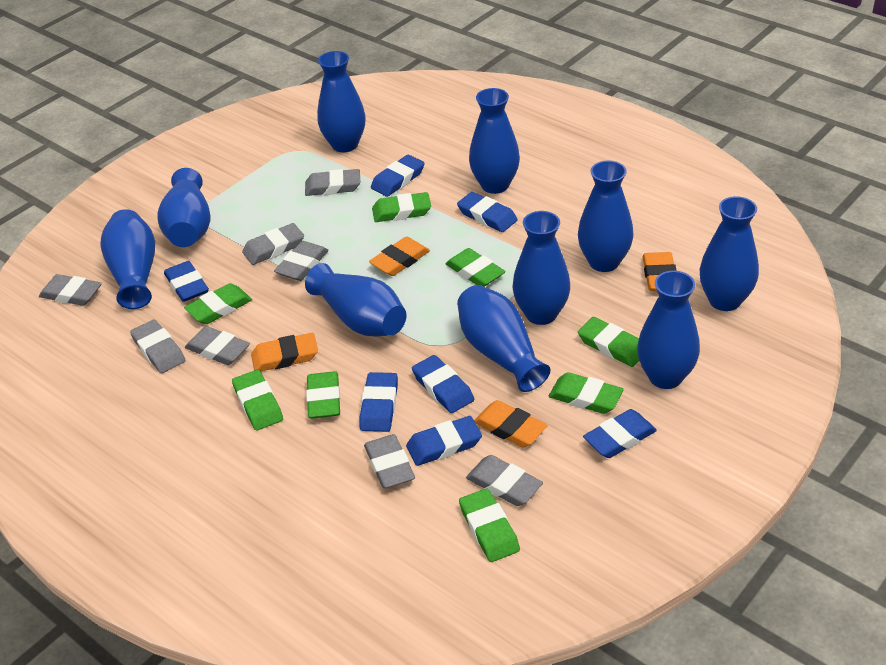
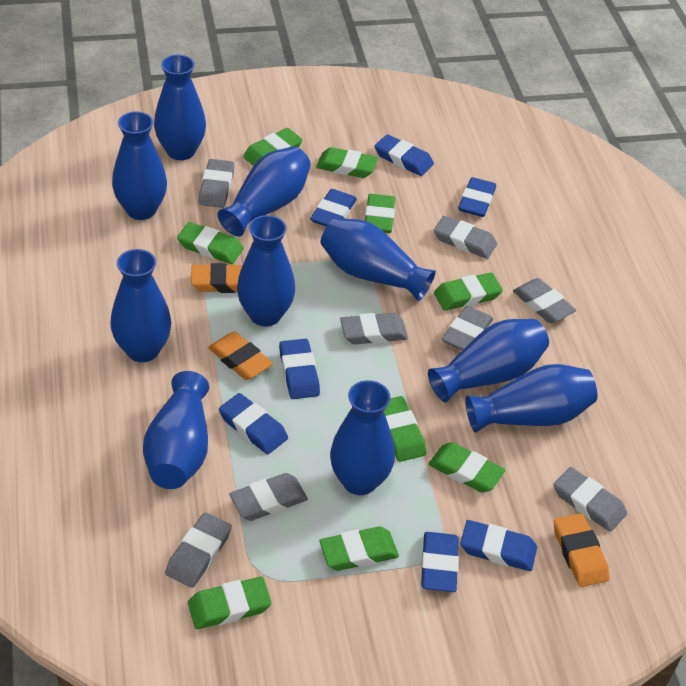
green eraser: [184,283,252,324] [232,370,283,430] [306,371,340,419] [372,192,431,222] [445,248,505,287] [459,488,520,562] [549,372,624,414] [578,317,639,367] = 8 -> [177,222,244,264] [188,577,272,629] [243,128,303,166] [316,147,378,178] [319,526,399,571] [365,194,395,233] [384,396,426,462] [428,442,505,492] [434,272,503,311] = 9
orange eraser: [251,333,318,371] [369,237,430,276] [474,400,548,448] [643,252,677,291] = 4 -> [191,263,243,293] [208,332,273,380] [554,513,610,587] = 3

